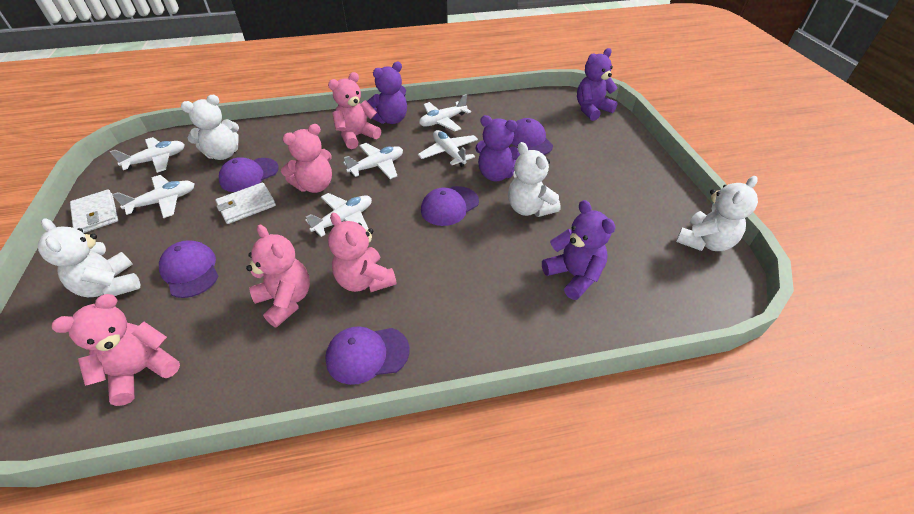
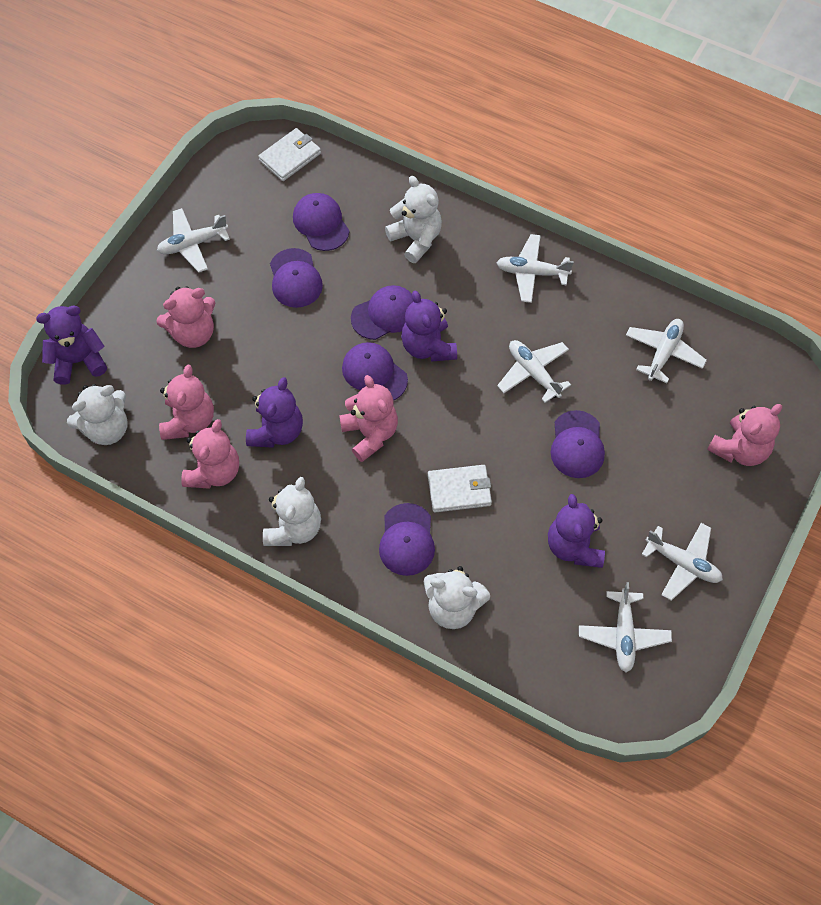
purple cap: [159,240,219,298] [219,157,279,192] [325,327,410,385] [421,186,479,226] [511,118,553,155] = 5 -> [270,248,323,308] [293,193,350,251] [342,342,408,400] [351,285,414,340] [379,503,435,576] [551,410,605,478] = 6

